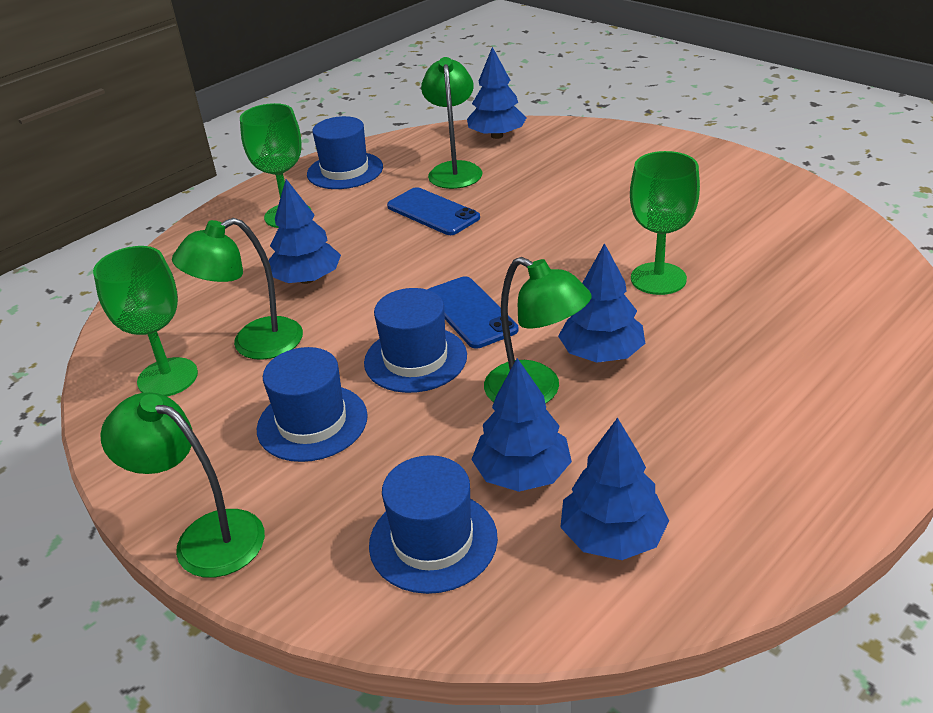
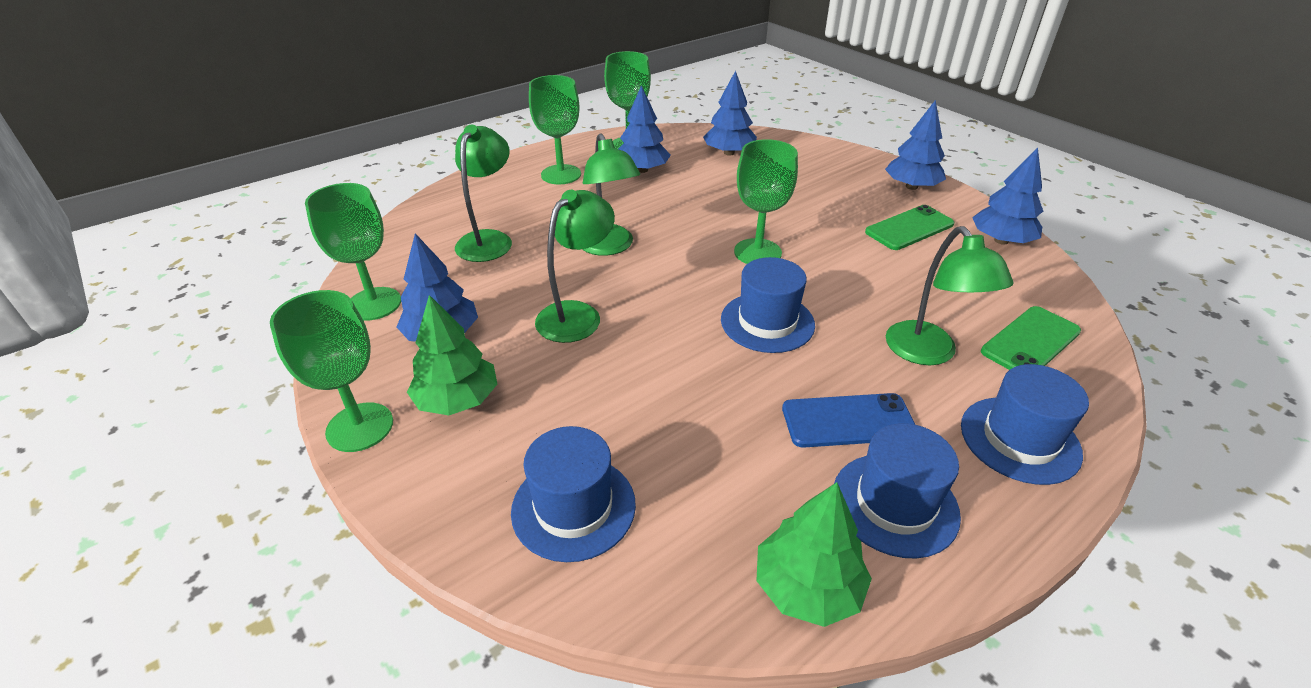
blue phone: [387,187,480,235] [427,276,519,349] = 2 -> [782,393,916,448] = 1
green goblet: [93,246,198,396] [240,103,311,228] [630,151,700,295] = 3 -> [270,290,393,452] [305,183,401,321] [529,75,581,184] [604,51,651,149] [734,139,798,264] = 5
green phone: none = 0 -> [865,205,954,250] [981,306,1081,370] = 2
green tree: none = 0 -> [407,295,497,415] [756,482,872,627] = 2

